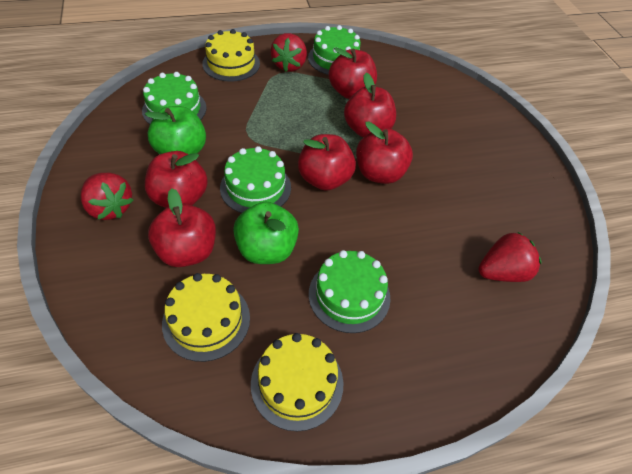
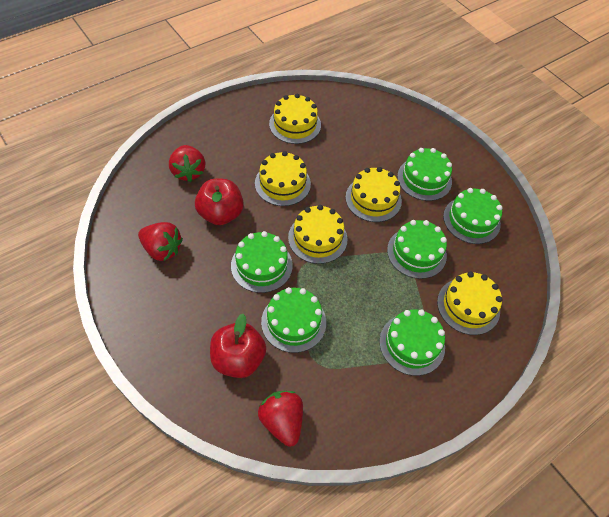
green apple: [145,106,206,154] [233,202,299,264] = 2 -> none = 0
green cake: [142,72,207,124] [220,146,291,213] [308,25,361,75] [309,250,390,333] = 4 -> [231,231,293,293] [261,287,326,353] [379,309,445,376] [387,220,447,279] [397,148,452,201] [443,188,502,244] = 6
red apple: [145,151,208,208] [148,188,216,267] [298,134,356,191] [329,48,377,99] [344,73,396,137] [356,122,413,184] = 6 -> [195,179,244,225] [210,314,266,378] = 2
yellow cake: [162,273,250,362] [202,29,260,82] [251,333,343,431] = 3 -> [255,151,311,206] [269,94,321,144] [288,205,347,264] [345,167,402,222] [437,272,503,335] = 5

